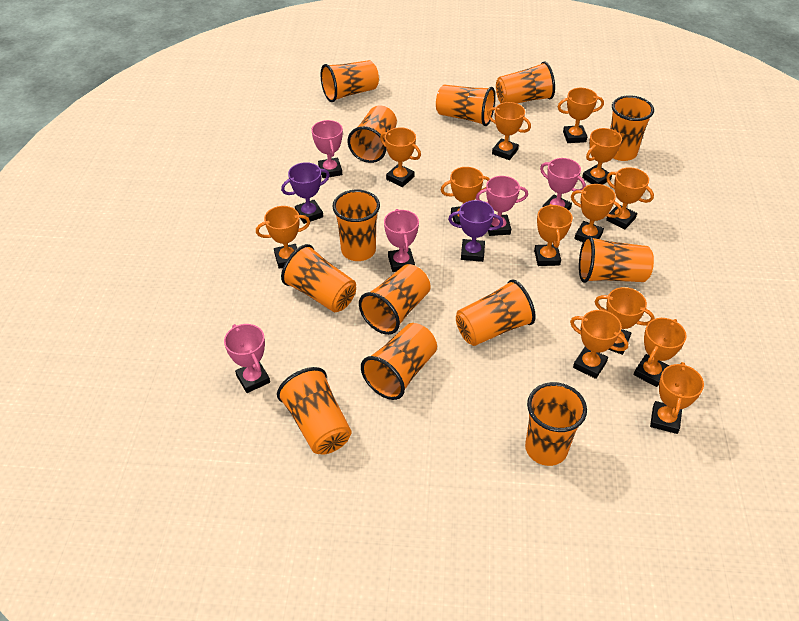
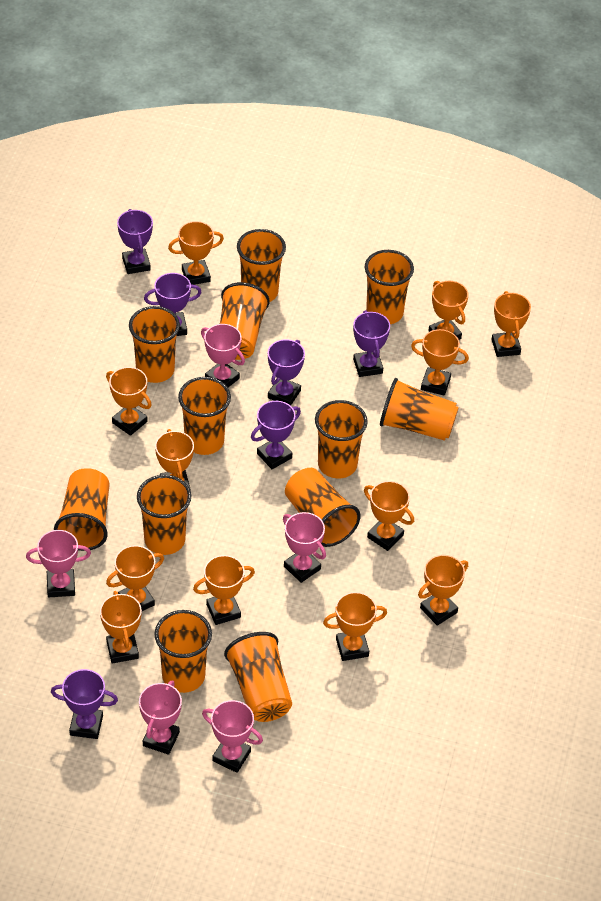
orange cup: [277,367,351,455] [281,244,356,312] [321,60,379,102] [332,189,380,261] [348,106,397,163] [359,264,431,335] [361,323,437,400] [436,85,495,126] [456,279,536,346] [496,61,555,104] [525,382,587,466] [579,236,654,283] [610,95,654,161] = 13 -> [54,468,110,551] [129,306,180,383] [137,475,191,555] [154,610,212,693] [178,377,231,455] [220,282,270,360] [224,632,292,722] [237,229,286,302] [285,468,361,547] [315,400,368,478] [365,250,414,324] [380,378,459,441] = 12
orange trophy: [256,206,310,269] [380,127,421,187] [441,167,490,225] [487,102,531,160] [534,204,573,266] [558,88,604,143] [570,310,628,379] [571,184,622,242] [582,128,622,185] [595,287,655,355] [606,167,654,229] [633,318,687,387] [650,362,704,434] = 13 -> [100,591,142,664] [106,367,152,436] [106,545,164,611] [155,429,194,489] [168,221,224,285] [193,555,255,625] [323,592,387,661] [364,481,414,551] [411,329,469,396] [418,555,468,626] [428,281,468,340] [491,291,531,357] = 12
purple trophy: [281,162,330,224] [448,200,503,262] = 2 -> [51,669,118,739] [117,209,153,274] [144,273,202,336] [251,401,301,469] [268,339,305,406] [353,310,390,377] = 6

